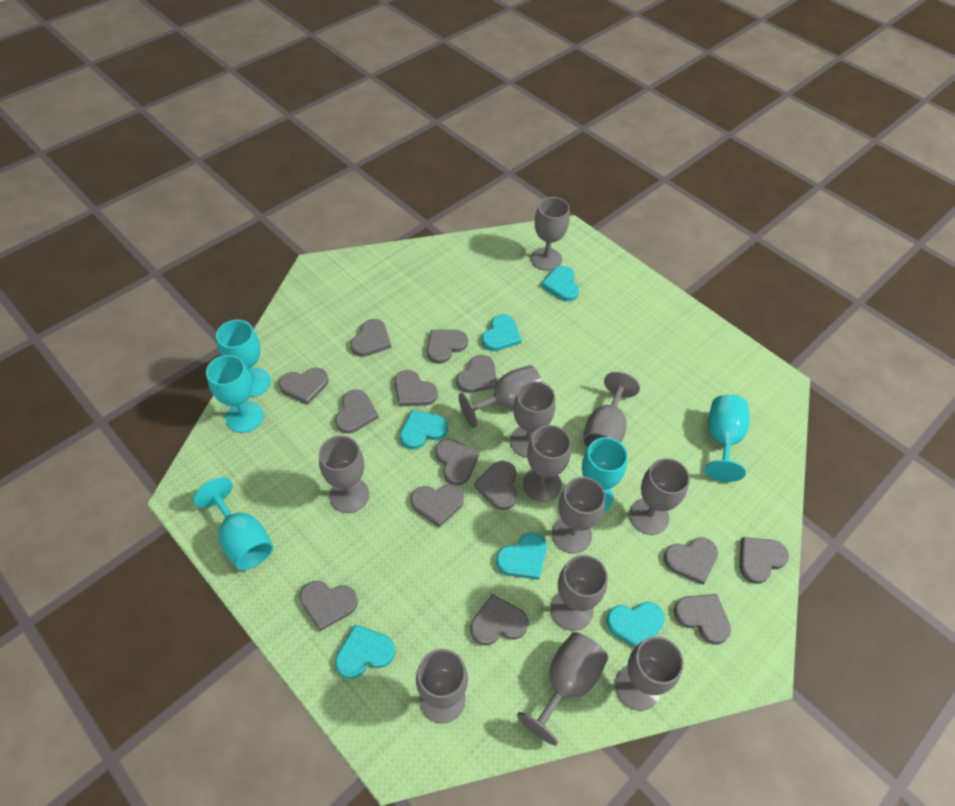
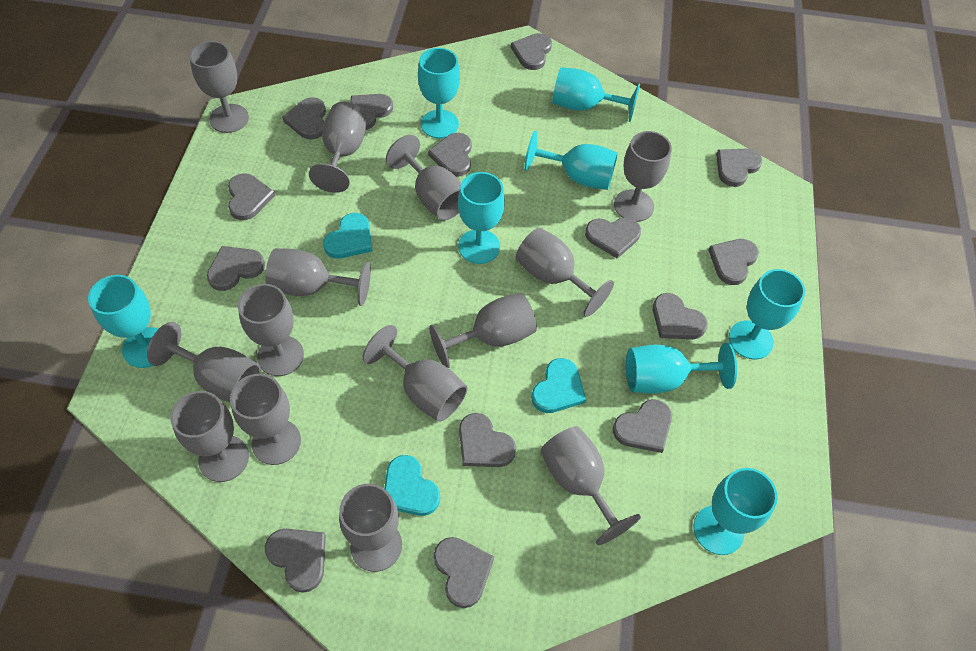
grey goblet: [319,435,369,513] [416,649,468,724] [459,365,543,428] [510,381,555,458] [517,632,608,746] [523,425,571,502] [531,197,570,271] [551,555,608,631] [552,477,605,554] [583,372,640,449] [615,636,684,711] [629,458,690,535] = 12 -> [147,322,261,402] [170,391,249,482] [189,41,249,133] [230,374,301,465] [238,284,304,376] [265,248,371,306] [309,102,367,193] [339,484,402,572] [362,325,467,422] [386,135,461,220] [429,293,537,368] [516,228,614,317] [540,426,641,545] [614,131,672,222] = 14
turquoise goblet: [193,477,273,570] [206,355,264,433] [216,320,271,397] [582,437,628,512] [705,394,750,482] = 5 -> [88,275,158,368] [418,48,460,139] [458,172,505,264] [524,131,618,190] [552,67,640,122] [626,342,737,393] [694,468,778,555] [729,269,805,359] = 8
turquoise heart: [335,624,395,679] [400,410,448,449] [482,314,522,351] [496,533,547,580] [541,266,579,301] [606,602,665,648] = 6 -> [323,213,372,258] [384,455,440,516] [531,358,586,413] = 3

